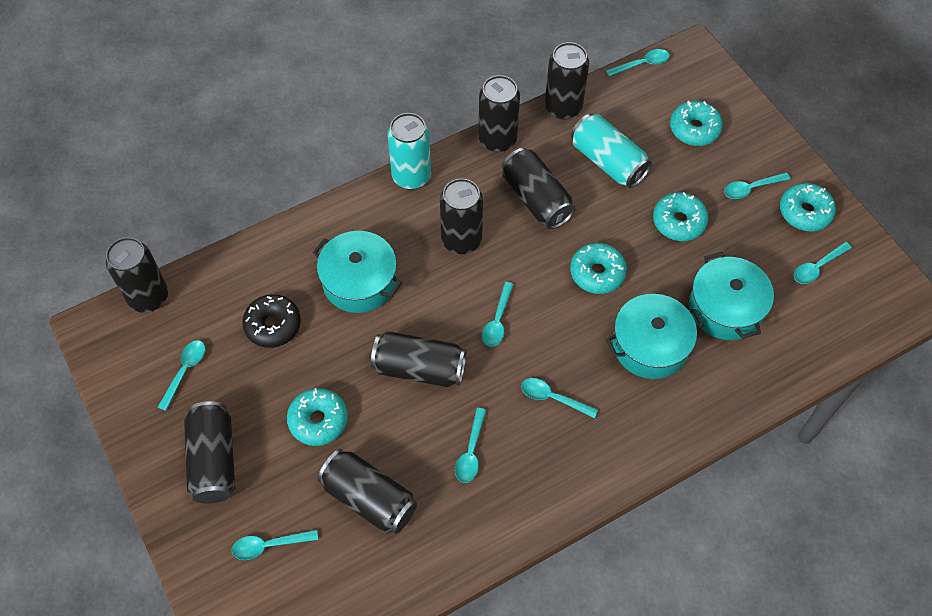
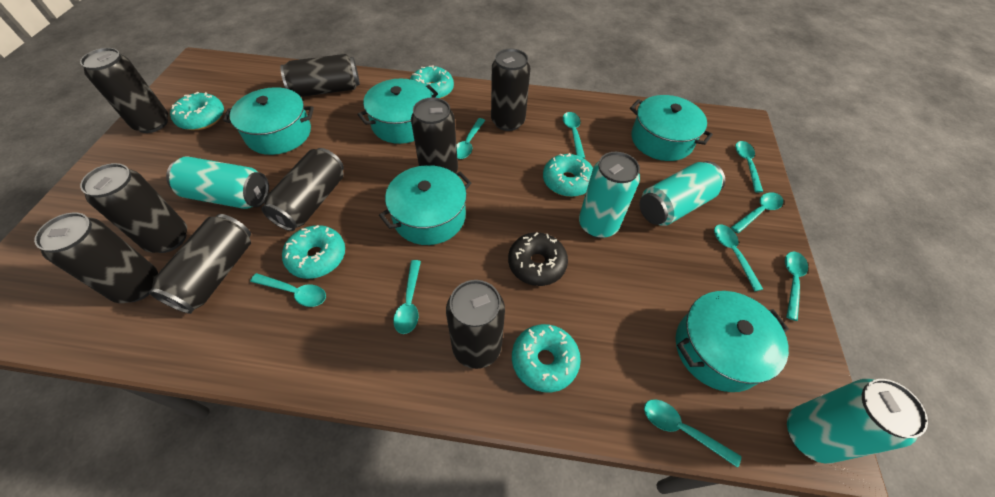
black can: [106,237,168,313] [184,401,235,504] [318,449,417,534] [371,331,467,387] [440,178,483,254] [478,75,520,152] [502,148,576,229] [545,42,589,120] = 8 -> [34,212,158,303] [80,48,168,133] [80,163,187,253] [148,214,251,314] [261,148,344,231] [280,54,360,97] [411,97,458,173] [446,280,505,369] [491,48,530,131] = 9
turquoise can: [387,113,431,190] [571,114,652,188] = 2 -> [166,156,269,209] [579,152,640,238] [639,161,725,226] [787,379,928,464] = 4
turquoise pot: [313,231,402,313] [605,294,704,379] [689,252,774,340] = 3 -> [223,87,314,155] [357,79,438,144] [379,165,471,245] [630,95,713,161] [676,291,789,392] = 5
turquoise spoon: [158,340,205,411] [231,530,318,560] [455,408,486,483] [482,282,514,347] [521,378,598,418] [606,49,670,77] [724,172,790,199] [794,242,852,284] = 8 -> [250,273,326,307] [393,260,421,334] [456,118,485,159] [563,112,585,158] [644,399,741,468] [714,225,763,291] [731,192,783,233] [735,141,763,193] [785,252,808,321] = 9

